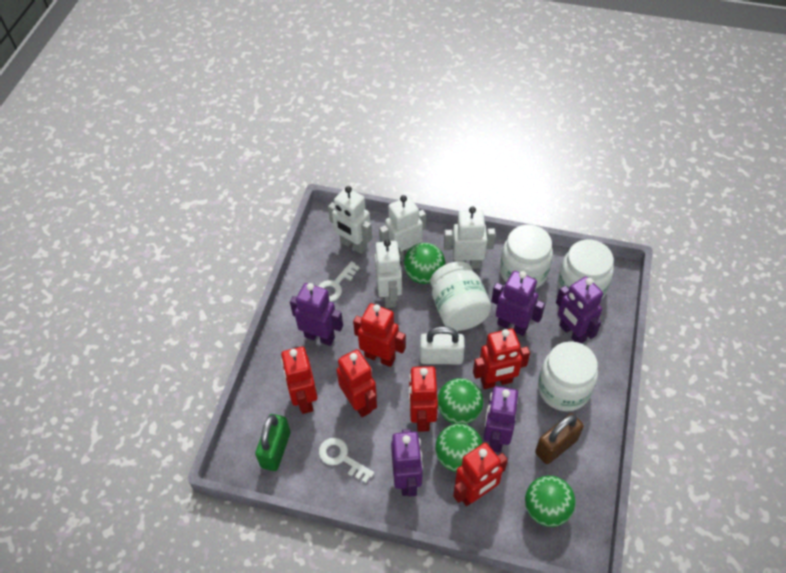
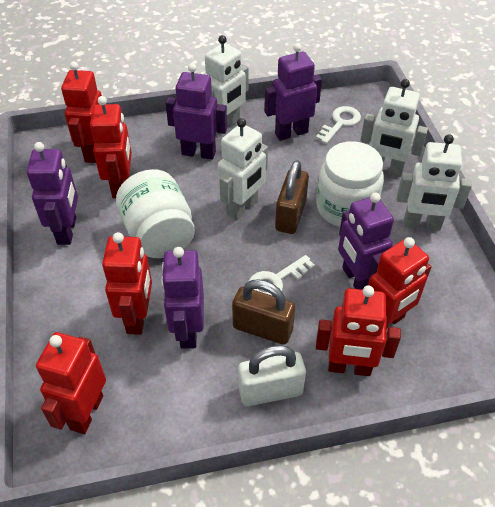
brown padlock: [535,413,584,464] = 1 -> [232,279,295,345] [275,160,309,234] = 2
green ball: [404,243,445,284] [435,424,483,472] [437,378,483,424] [525,476,576,527] = 4 -> none = 0
green padlock: [255,414,290,471] = 1 -> none = 0
white jar: [430,261,491,331] [500,225,553,288] [538,341,598,411] [558,240,614,300] = 4 -> [116,169,195,258] [316,141,384,227] = 2

